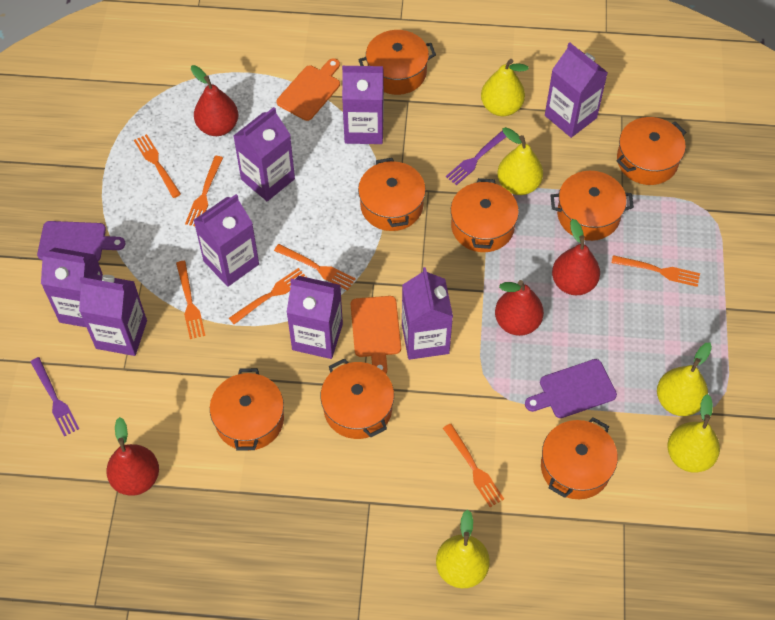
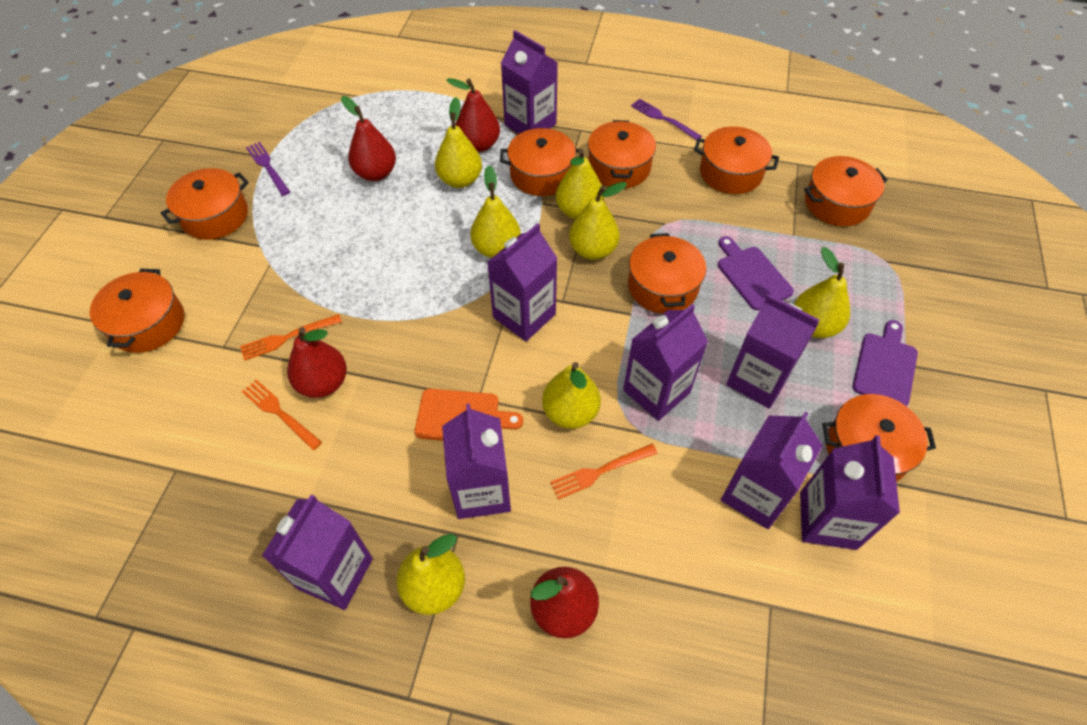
orange cutting board: [276,58,340,121] [351,296,401,374] = 2 -> [415,389,523,441] = 1
orange fork: [134,134,181,198] [176,261,205,339] [185,156,223,226] [229,268,305,324] [274,244,356,290] [443,424,504,507] [611,255,700,287] = 7 -> [240,314,342,361] [242,380,322,450] [550,444,658,500] = 3
yellow pear: [436,510,490,588] [481,59,529,116] [497,127,543,195] [657,343,712,416] [668,394,720,473] = 5 -> [397,534,465,615] [435,97,482,188] [470,166,521,258] [542,362,601,429] [556,149,604,219] [569,182,627,260] [794,247,850,338] = 7

